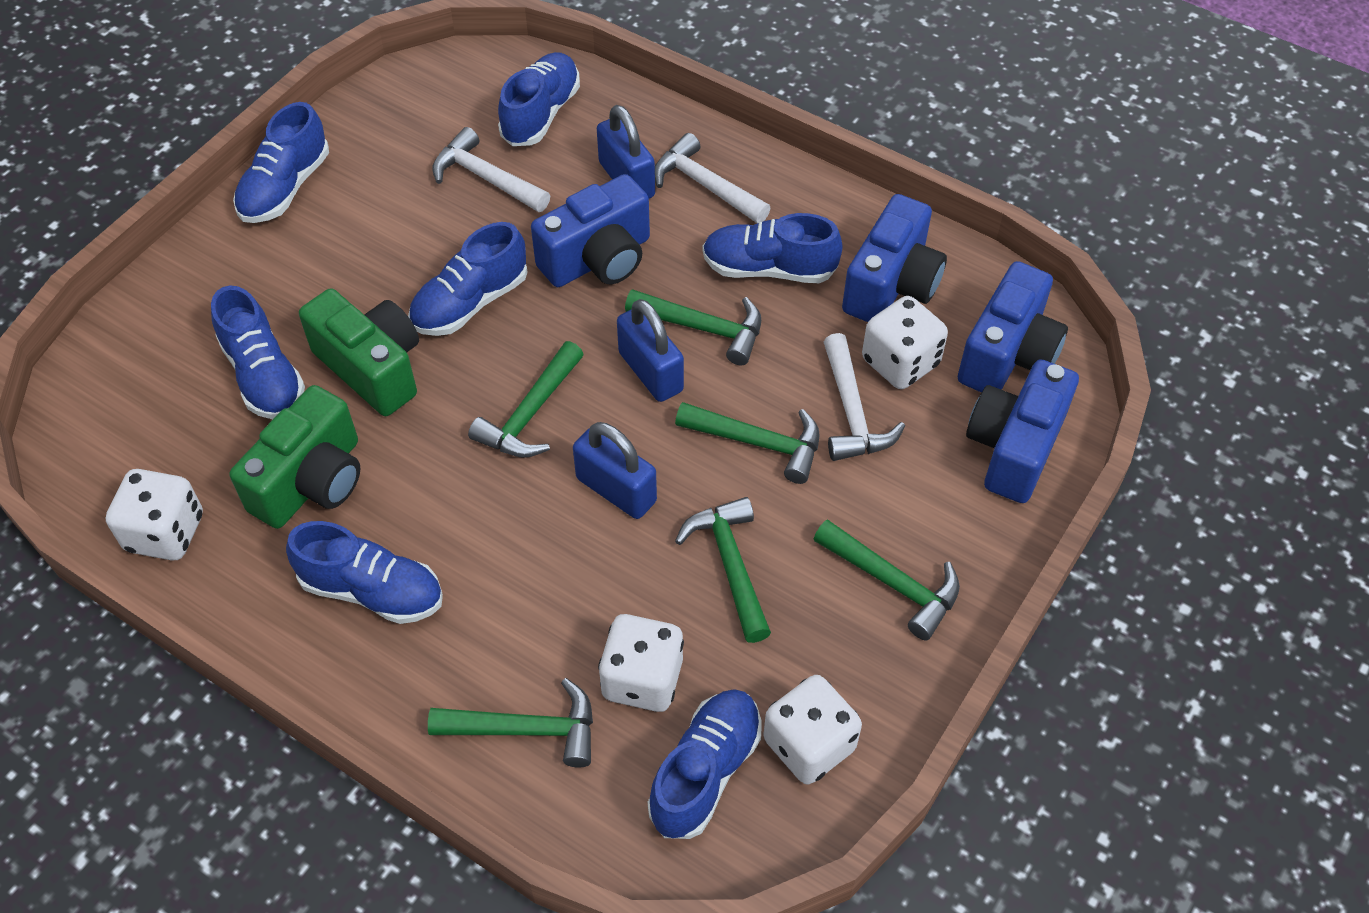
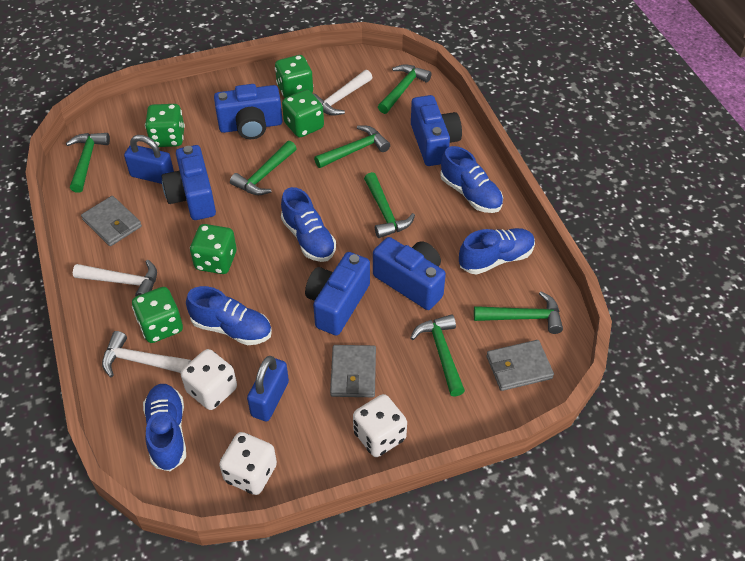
blue camera: [531,174,650,287] [842,194,947,322] [958,261,1068,393] [966,359,1079,503] = 4 -> [162,145,216,220] [214,84,283,139] [305,252,370,336] [373,237,446,310] [411,95,462,166] = 5
blue padlock: [573,422,657,519] [597,105,655,199] [617,299,684,402] = 3 -> [124,135,174,184] [247,356,289,421] = 2
blue shoe: [211,285,305,419] [233,102,329,223] [286,521,443,624] [408,222,528,336] [498,52,580,146] [648,689,761,839] [703,213,843,283] = 7 -> [143,384,186,471] [186,286,272,345] [281,187,336,262] [440,146,503,213] [459,228,535,275] = 5
green camera: [229,385,360,529] [299,289,419,416] = 2 -> none = 0
green dice: none = 0 -> [132,287,183,343] [145,104,185,147] [190,224,237,274] [275,55,313,98] [282,90,324,137] = 5
green hammer: [428,678,593,768] [468,341,584,458] [625,289,761,365] [675,402,820,484] [675,497,771,643] [814,519,960,640] = 6 -> [66,133,110,193] [230,141,297,195] [314,126,390,168] [364,172,415,238] [378,64,432,114] [410,314,465,397] [474,291,563,334] = 7
grey wallet: none = 0 -> [81,196,142,246] [330,345,376,397] [486,340,554,391] = 3
white dice: [106,469,203,561] [598,614,684,712] [763,675,862,785] [862,296,948,389] = 4 -> [181,349,237,410] [219,432,277,495] [353,394,407,457] = 3

